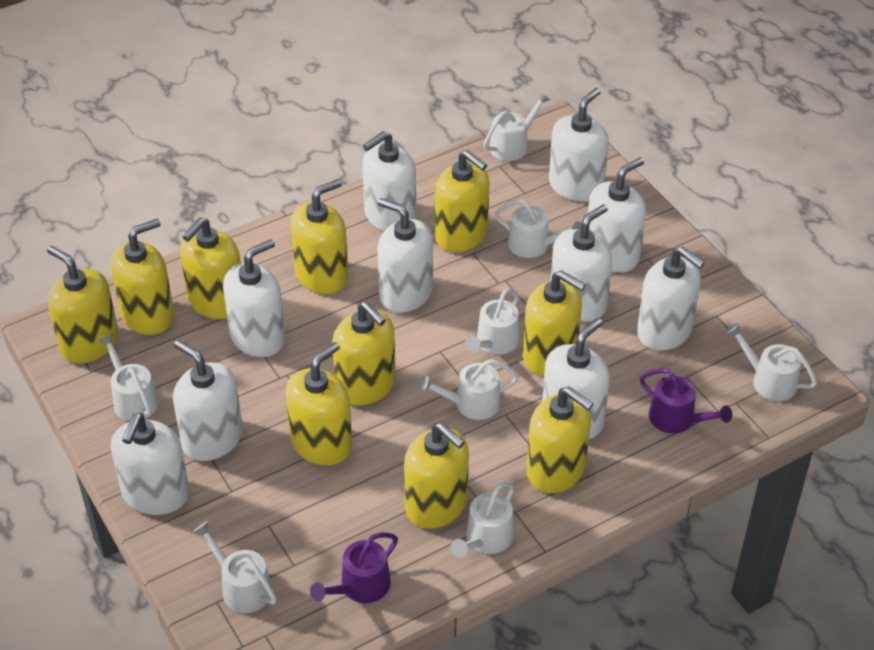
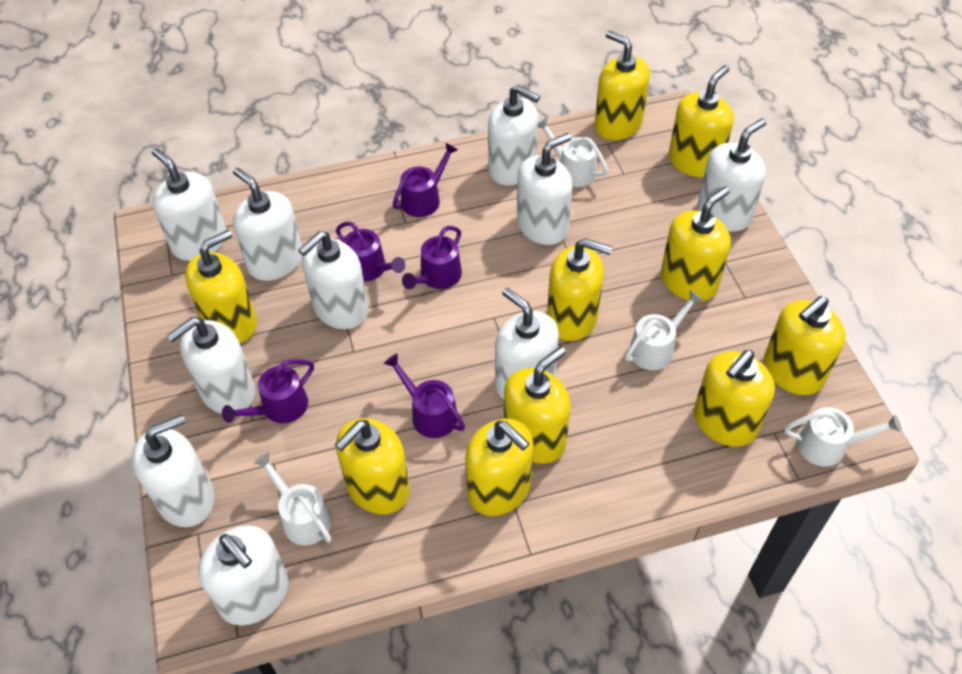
purple watering can: [310,532,398,603] [640,368,732,434] = 2 -> [222,359,314,423] [336,221,405,282] [384,353,465,438] [393,143,458,217] [402,226,462,289] = 5
white watering can: [98,334,159,421] [193,521,277,613] [417,359,519,420] [450,482,514,558] [465,288,520,355] [483,92,550,161] [495,199,581,258] [726,323,817,401] = 8 -> [254,452,332,545] [538,117,608,187] [625,290,703,370] [785,407,902,467] = 4

